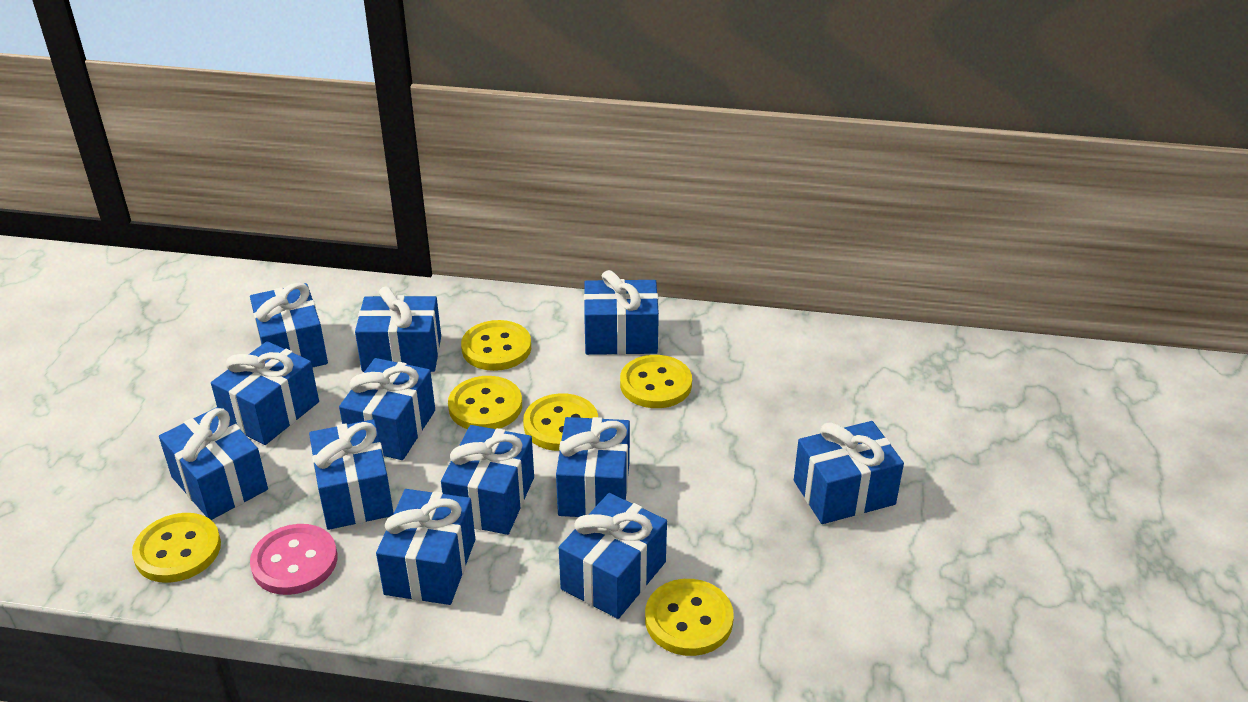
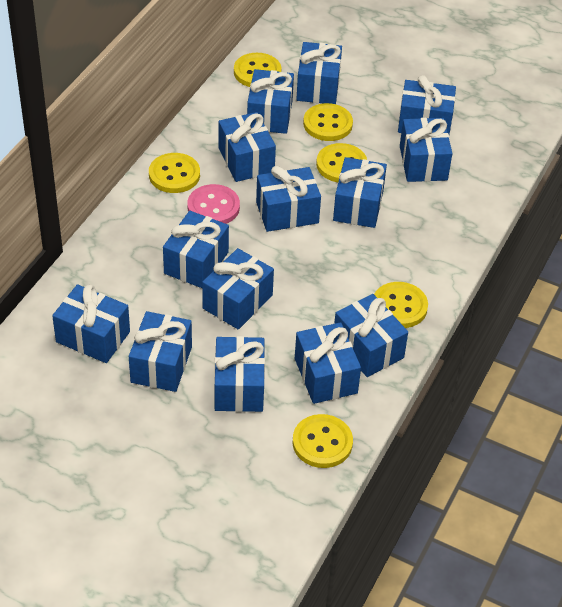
blue gift: [159,407,268,520] [211,341,319,445] [250,283,328,368] [309,419,394,530] [339,358,435,460] [355,286,441,372] [376,489,475,605] [441,425,534,535] [556,417,630,517] [559,493,667,619] [584,270,659,355] [794,421,904,524] = 12 -> [52,284,130,363] [129,311,192,392] [163,211,229,288] [202,248,274,329] [215,336,265,412] [218,112,276,182] [247,69,294,134] [256,166,321,232] [295,322,361,404] [296,42,342,104] [333,157,387,228] [334,294,408,377] [398,75,456,134] [400,118,453,182] = 14

